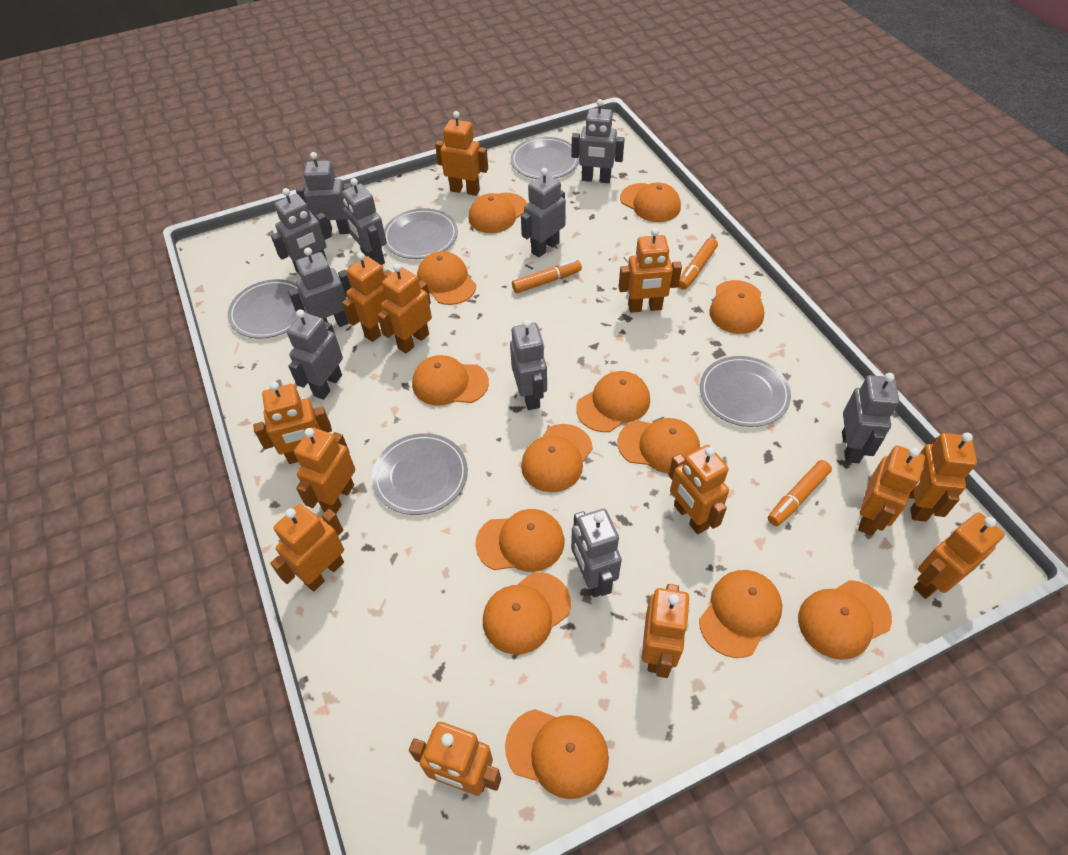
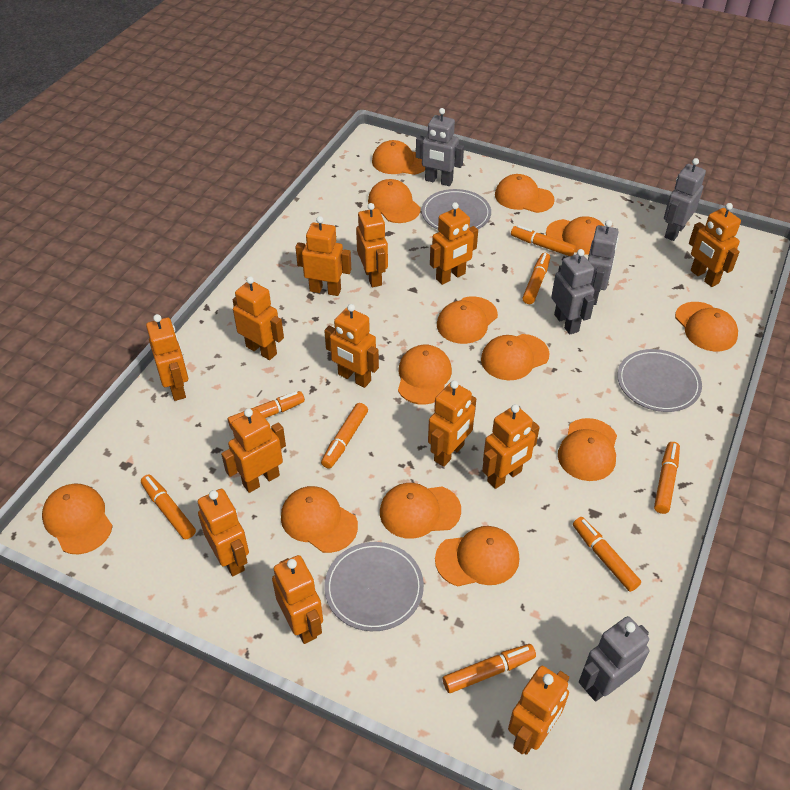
grey plate: [228,279,307,339] [372,433,468,515] [384,208,458,259] [511,137,579,179] [700,356,791,427] = 5 -> [324,542,424,631] [422,189,491,230] [617,349,702,412] = 3
grey robot: [271,188,332,275] [287,309,343,400] [288,247,352,327] [296,152,352,234] [342,178,387,265] [510,319,547,410] [521,168,566,257] [571,99,625,183] [571,509,622,597] [842,373,899,463] = 10 -> [416,108,464,186] [551,249,595,334] [579,616,649,702] [588,220,619,305] [664,158,706,241] = 5
orange marker: [512,260,582,293] [679,238,718,290] [768,460,832,526] = 3 -> [141,474,196,539] [228,391,305,429] [321,403,368,469] [443,644,536,693] [511,225,576,256] [523,253,550,304] [573,517,641,592] [654,442,680,514] = 8

